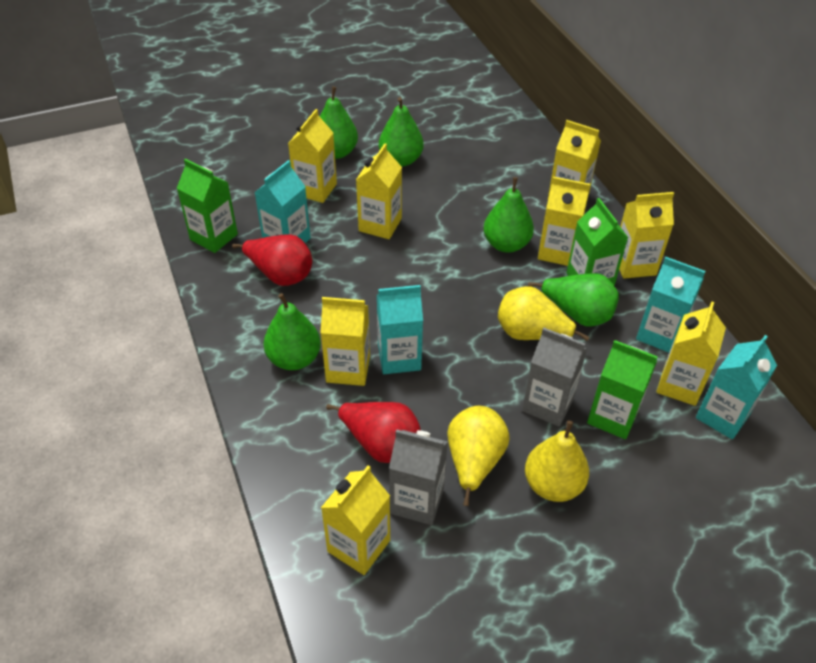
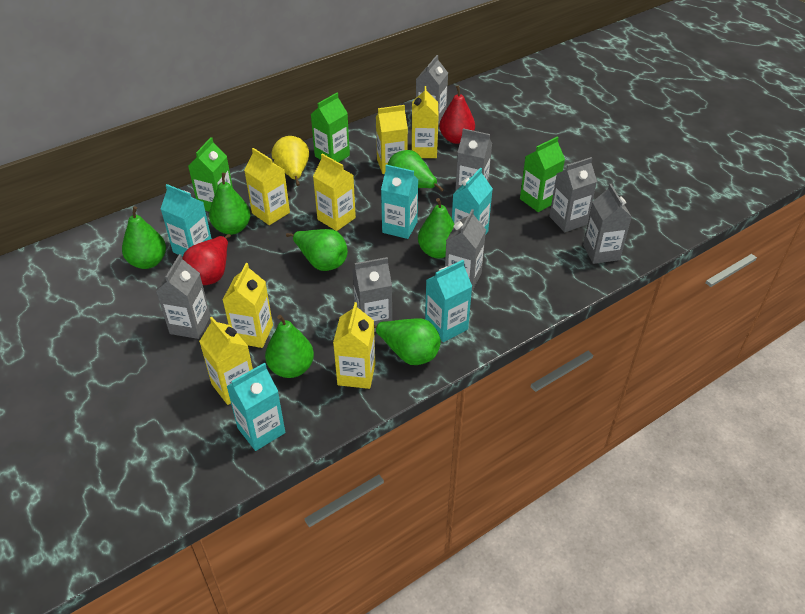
green pear: [263,293,321,370] [320,87,358,159] [379,97,424,167] [483,177,534,253] [528,273,619,327] = 5 -> [122,206,166,269] [209,173,251,235] [265,315,314,378] [286,229,348,271] [374,318,441,365] [388,150,444,192] [418,198,455,258] = 7
grey carton: [389,429,448,525] [522,328,587,426] = 2 -> [156,254,211,339] [352,257,392,332] [416,55,448,125] [445,209,486,291] [455,128,492,192] [549,157,597,232] [583,184,632,264] = 7
turquoise carton: [254,160,311,243] [377,285,423,374] [636,257,706,353] [696,335,777,439] = 4 -> [161,184,212,256] [227,363,285,451] [381,165,418,239] [425,260,472,342] [452,167,493,235] = 5
yellow carton: [288,109,337,203] [320,297,370,386] [321,465,390,575] [356,143,402,239] [538,177,590,266] [548,120,601,198] [619,192,674,279] [656,301,726,406] = 8 -> [199,317,253,405] [223,263,273,348] [244,148,290,225] [313,154,356,231] [333,302,375,389] [376,105,408,174] [412,86,439,158] = 7
yellow pear: [447,406,510,506] [498,286,589,341] [525,421,589,502] = 3 -> [272,136,309,186] = 1

